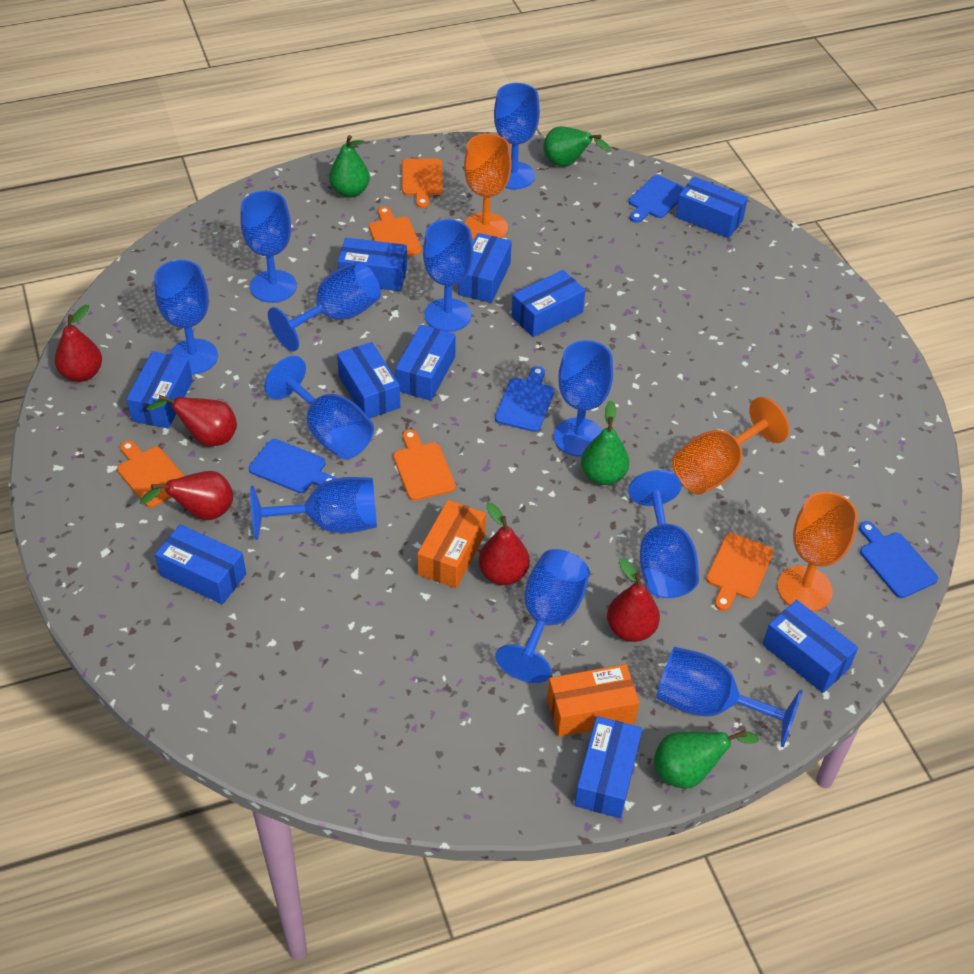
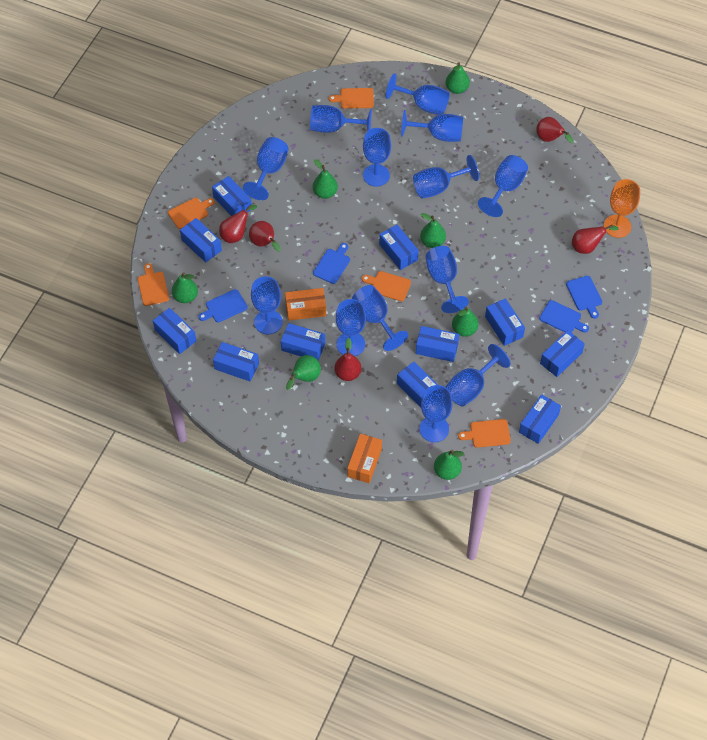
blue box: [127,351,193,428] [155,524,246,604] [337,342,400,419] [338,238,407,291] [395,325,456,401] [458,233,512,303] [511,270,585,337] [574,716,642,818] [676,177,748,238] [763,600,858,693] = 10 -> [153,308,196,354] [180,218,222,263] [212,176,252,216] [213,342,259,381] [281,323,325,361] [379,225,419,270] [397,362,438,407] [416,326,459,362] [485,298,525,346] [519,394,561,444] [540,330,585,377] = 11
blue goblet: [154,260,218,375] [241,191,297,303] [250,477,377,540] [264,356,374,459] [268,261,381,351] [423,219,473,332] [494,83,540,189] [495,549,590,683] [554,340,613,457] [628,470,699,598] [656,647,803,747] = 11 -> [243,137,289,200] [251,276,283,334] [310,105,372,133] [336,299,366,356] [352,285,408,351] [363,128,391,186] [386,73,450,115] [401,110,463,142] [413,155,479,199] [420,385,453,442] [425,246,469,313] [445,344,511,406] [478,155,528,217] = 13
green pear: [329,135,370,198] [543,126,611,167] [581,401,629,485] [654,730,759,788] = 4 -> [172,272,198,303] [286,355,321,390] [313,159,338,199] [420,213,446,248] [434,450,465,480] [446,62,470,94] [452,307,479,337] = 7
orange goblet: [464,134,512,240] [672,397,789,495] [777,492,858,611] = 3 -> [604,179,640,238] = 1

